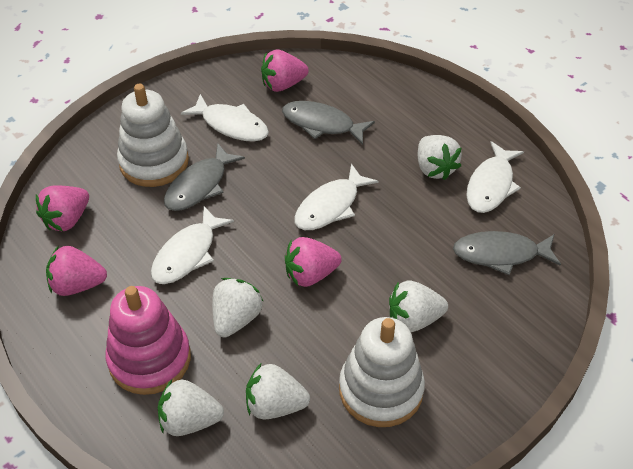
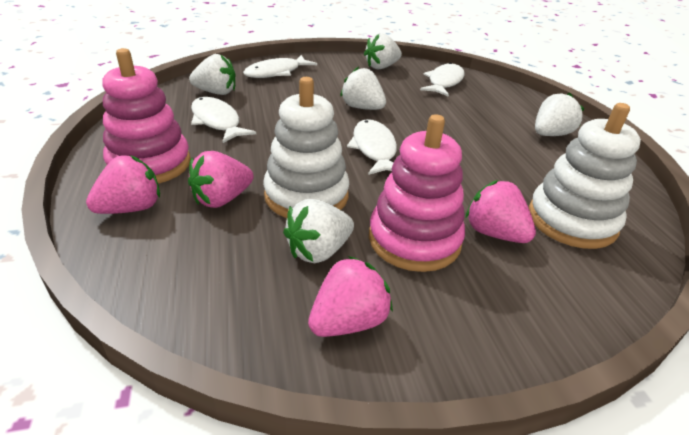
grey fish: [164,143,245,211] [282,101,375,145] [453,231,561,275] = 3 -> none = 0
pink stacking toy: [106,286,191,395] = 1 -> [102,48,191,184] [369,114,465,272] = 2

